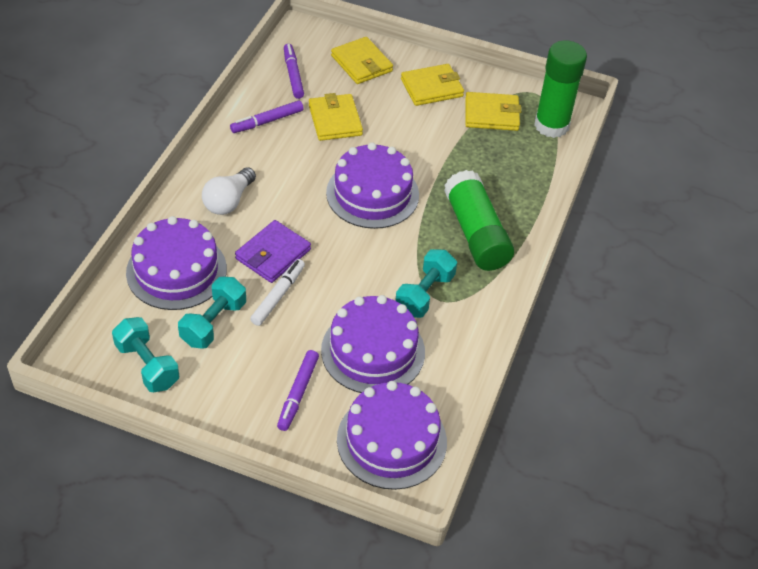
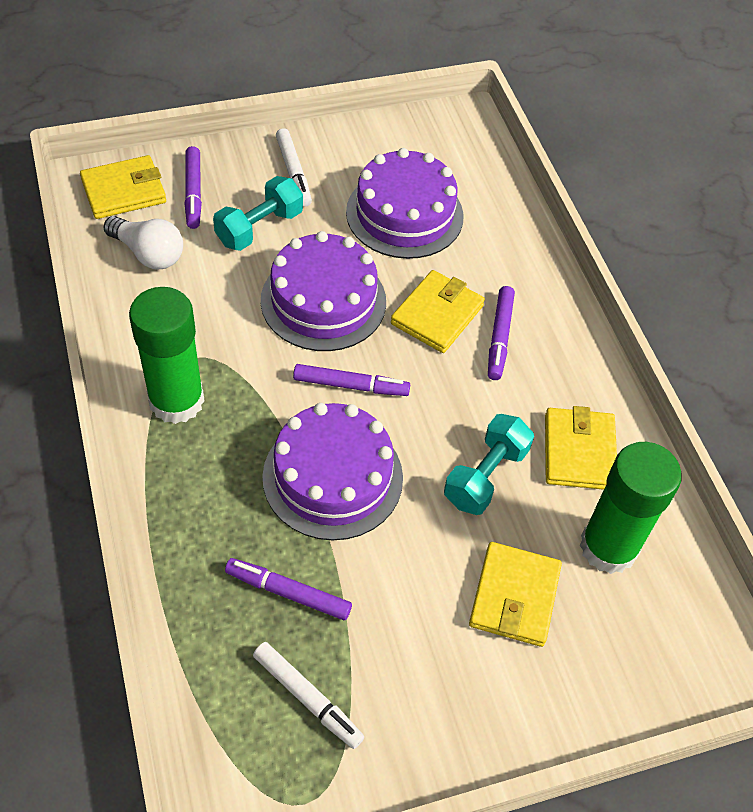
purple cake: [126,216,227,310] [321,295,425,393] [326,142,419,229] [337,381,447,490] = 4 -> [261,231,386,351] [262,403,403,540] [346,148,464,259] = 3
purple marker: [230,100,304,133] [277,350,319,431] [284,44,304,99] = 3 -> [184,146,202,229] [225,558,352,620] [293,364,410,396] [488,286,515,380] = 4
purple wallet: [235,220,311,283] = 1 -> none = 0
turquoise dumbbell: [112,317,179,392] [178,277,246,349] [395,249,457,318] = 3 -> [213,176,303,251] [444,414,534,515] = 2
white marker: [250,259,305,326] = 1 -> [253,642,364,749] [276,128,312,207] = 2

